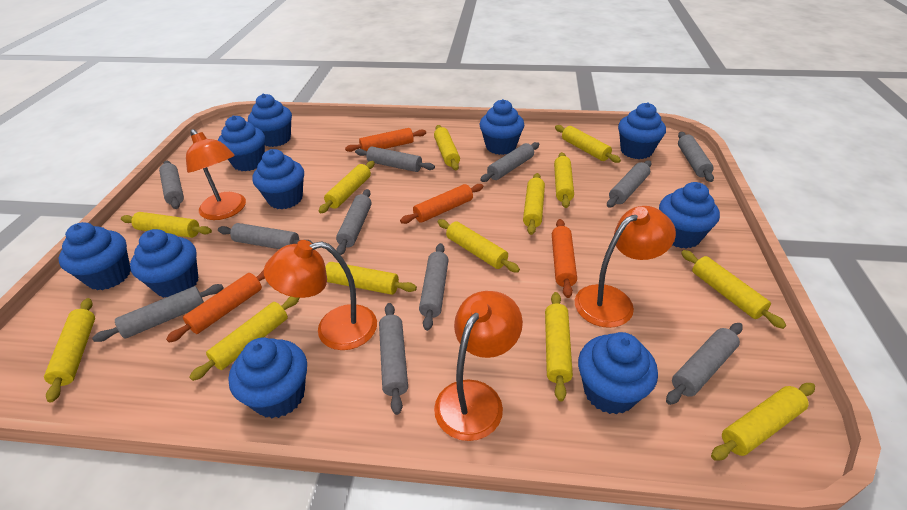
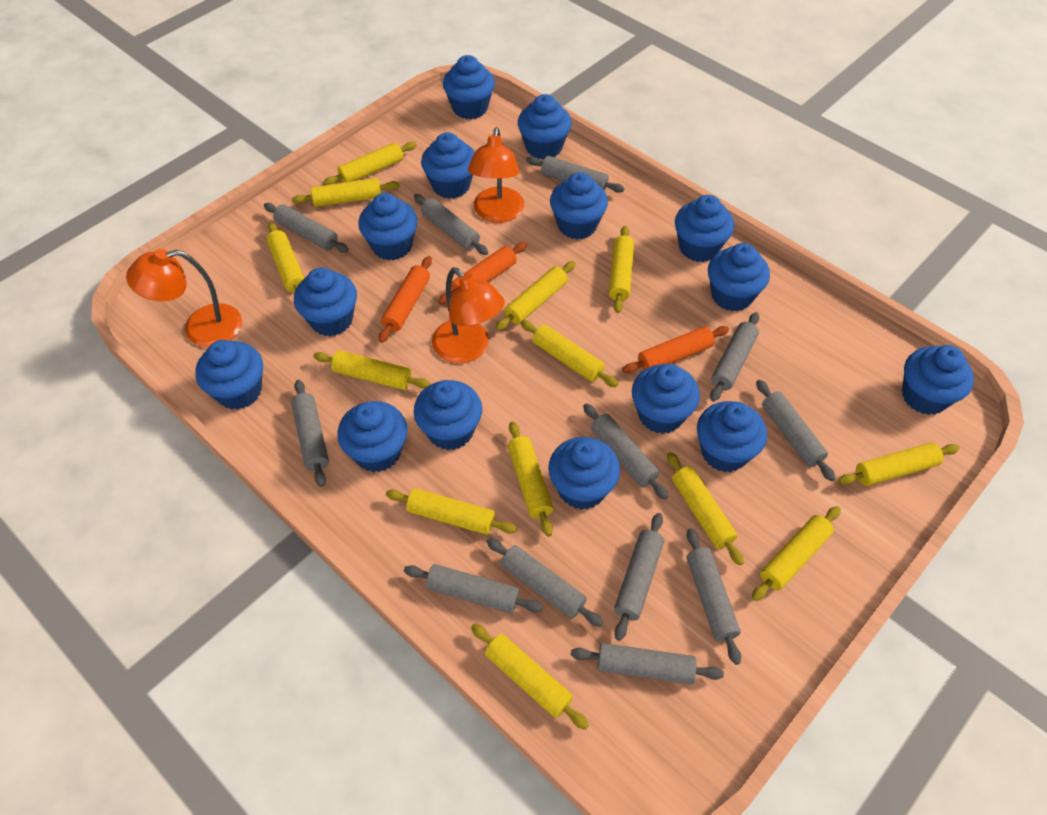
blue cupcake: [58,222,131,290] [130,229,198,298] [218,115,265,171] [228,338,307,418] [248,94,292,147] [253,149,304,209] [480,99,524,155] [578,332,658,414] [618,103,666,159] [659,182,720,249] = 10 -> [195,340,263,410] [294,268,357,336] [337,401,408,472] [358,193,418,261] [414,380,482,450] [421,132,475,199] [443,55,495,119] [518,94,572,160] [548,437,620,510] [550,172,608,239] [632,364,700,434] [675,195,734,262] [697,401,767,472] [708,243,770,311] [902,345,974,415] = 15
grey rolling pin: [92,284,223,342] [159,161,184,209] [218,223,313,249] [336,189,372,255] [355,147,435,172] [379,303,408,415] [419,243,449,331] [480,142,539,182] [607,160,652,208] [666,323,743,405] [678,132,714,182] = 11 -> [264,203,348,252] [291,380,329,487] [404,564,543,614] [414,194,488,255] [486,538,603,627] [526,156,625,193] [571,643,724,684] [583,403,669,499] [614,513,664,641] [686,528,741,665] [710,312,759,402] [756,380,835,481] = 12
orange lamp: [186,129,246,220] [264,240,377,350] [434,291,523,441] [575,206,676,328] = 4 -> [126,249,242,347] [432,267,505,363] [468,127,524,223] = 3
orange rolling pin: [166,270,265,343] [345,128,426,152] [400,184,484,224] [552,219,577,298] = 4 -> [379,256,432,343] [438,242,527,304] [622,326,729,374] = 3

